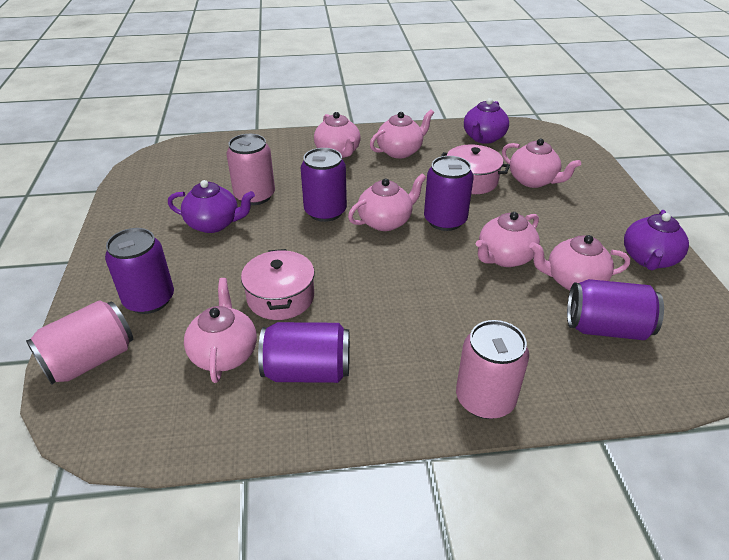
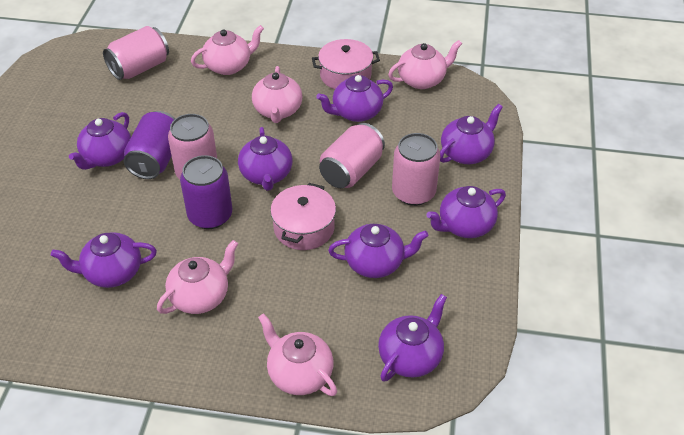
pink can: [26,300,133,384] [227,134,275,205] [456,320,529,419] = 3 -> [103,26,169,80] [168,114,217,179] [319,123,385,188] [392,133,440,206] = 4
pink teapot: [184,278,257,383] [314,112,361,158] [348,173,426,231] [370,109,434,158] [476,212,540,267] [502,139,581,188] [529,235,630,290] = 7 -> [157,240,238,314] [191,25,264,75] [252,66,303,123] [258,313,337,396] [388,40,462,89] = 5
purple can: [105,228,174,314] [258,322,350,383] [301,148,347,222] [424,156,474,231] [567,279,664,340] = 5 -> [124,111,175,179] [180,155,232,229] = 2
purple teapot: [168,180,255,233] [464,98,509,144] [624,210,689,270] = 3 -> [51,232,157,288] [69,112,131,170] [238,127,292,191] [316,75,393,122] [328,224,429,278] [378,294,447,382] [426,186,506,238] [440,104,503,164] = 8

